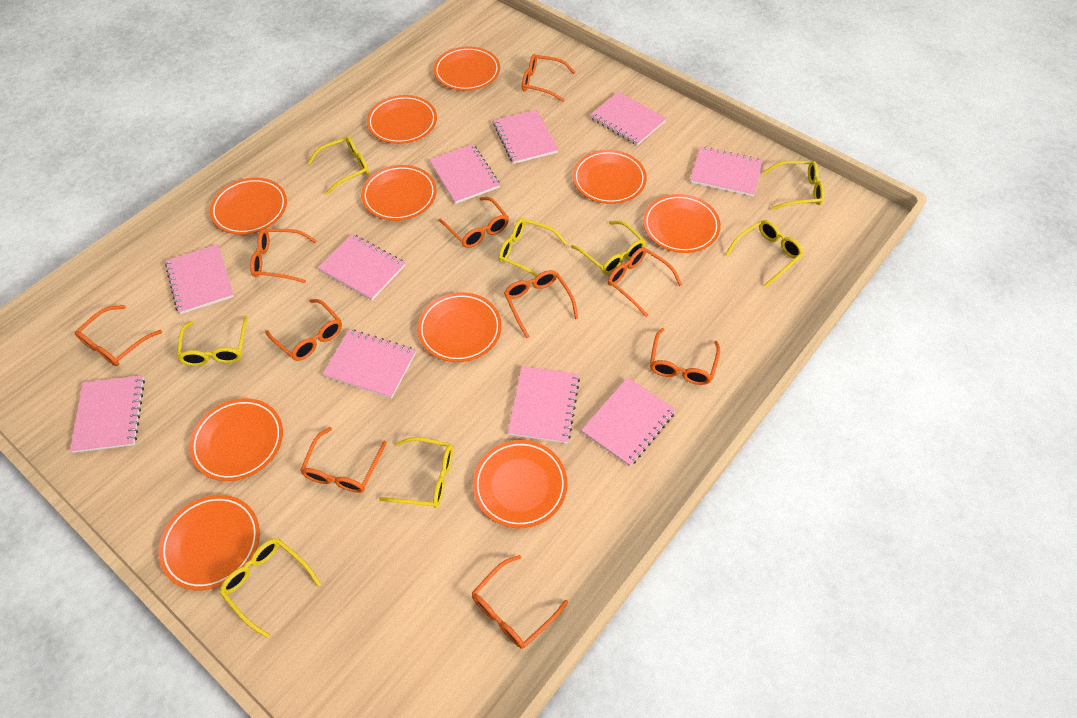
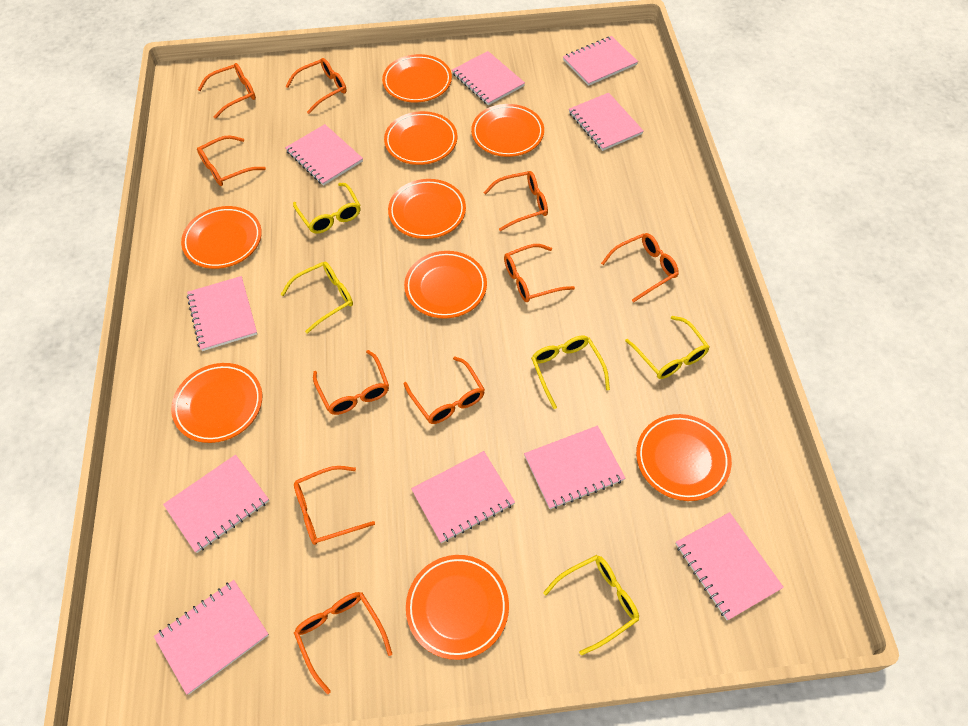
orange plate: [158,495,260,591] [189,398,283,481] [210,177,287,235] [361,165,437,221] [367,95,437,144] [417,292,502,362] [434,46,500,91] [473,440,568,528] [573,150,647,204] [643,194,721,253] = 10 -> [171,363,262,443] [181,206,262,269] [382,54,452,102] [384,111,457,165] [388,179,466,239] [404,251,487,319] [406,555,509,660] [471,104,544,157] [636,414,732,501] = 9
yellow glasses: [177,316,248,366] [220,538,321,638] [308,136,369,195] [379,437,453,508] [499,218,567,276] [571,221,646,274] [726,220,804,287] [763,161,824,210] = 8 -> [281,262,353,333] [293,183,361,234] [531,335,610,409] [543,555,639,655] [625,316,709,379] = 5

